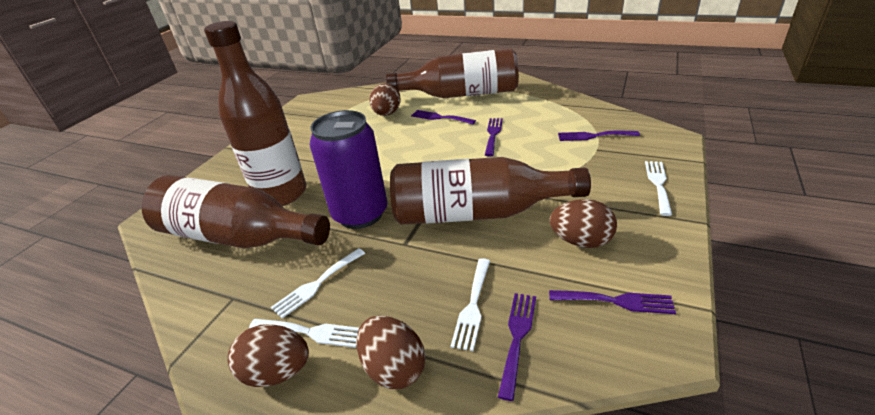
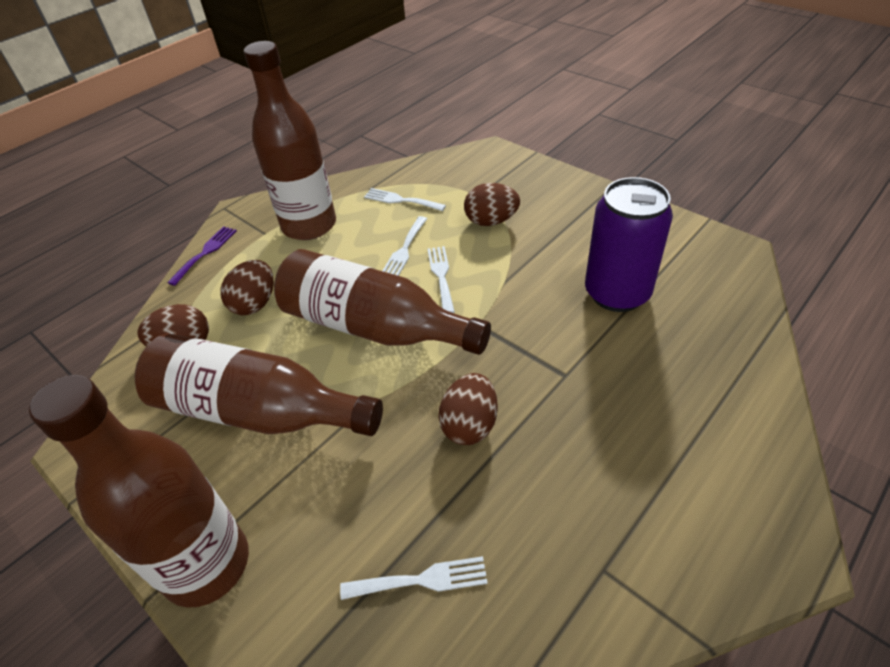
purple fork: [411,110,476,124] [485,118,503,156] [498,293,536,401] [549,290,676,314] [558,131,640,141] = 5 -> [167,226,237,286] = 1

